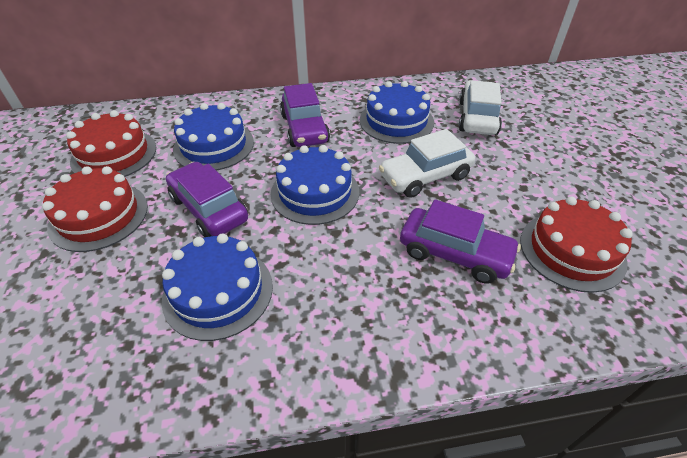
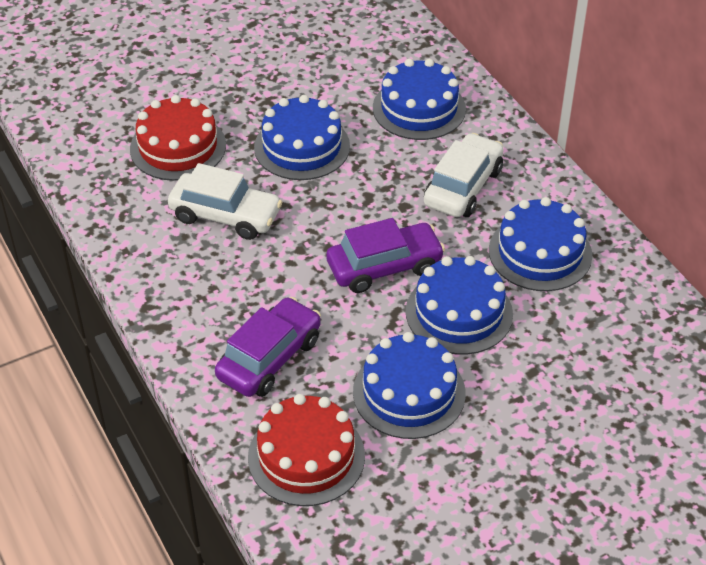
blue cake: [162,233,273,341] [173,103,254,170] [271,145,359,225] [360,81,434,144] = 4 -> [254,95,350,180] [353,332,466,439] [373,59,466,140] [406,256,513,355] [489,197,592,291] = 5
purple car: [166,162,248,237] [280,83,330,147] [400,199,521,284] = 3 -> [215,297,321,397] [326,218,445,293] = 2
red cake: [42,166,148,252] [66,110,156,177] [521,196,633,293] = 3 -> [130,95,226,181] [248,394,365,506] = 2

